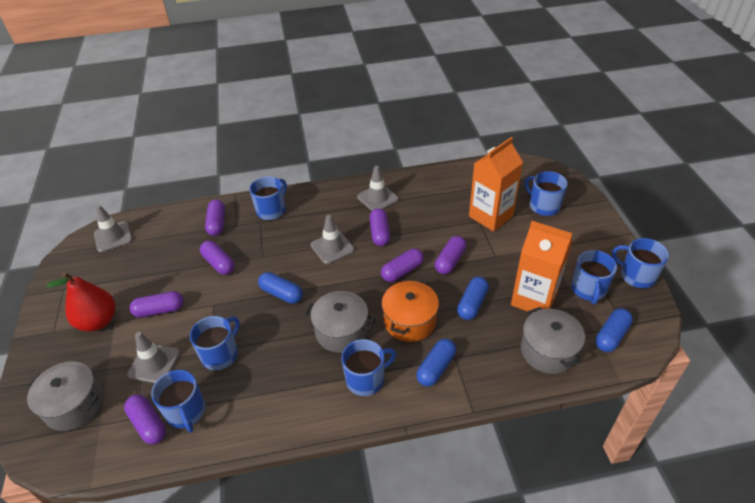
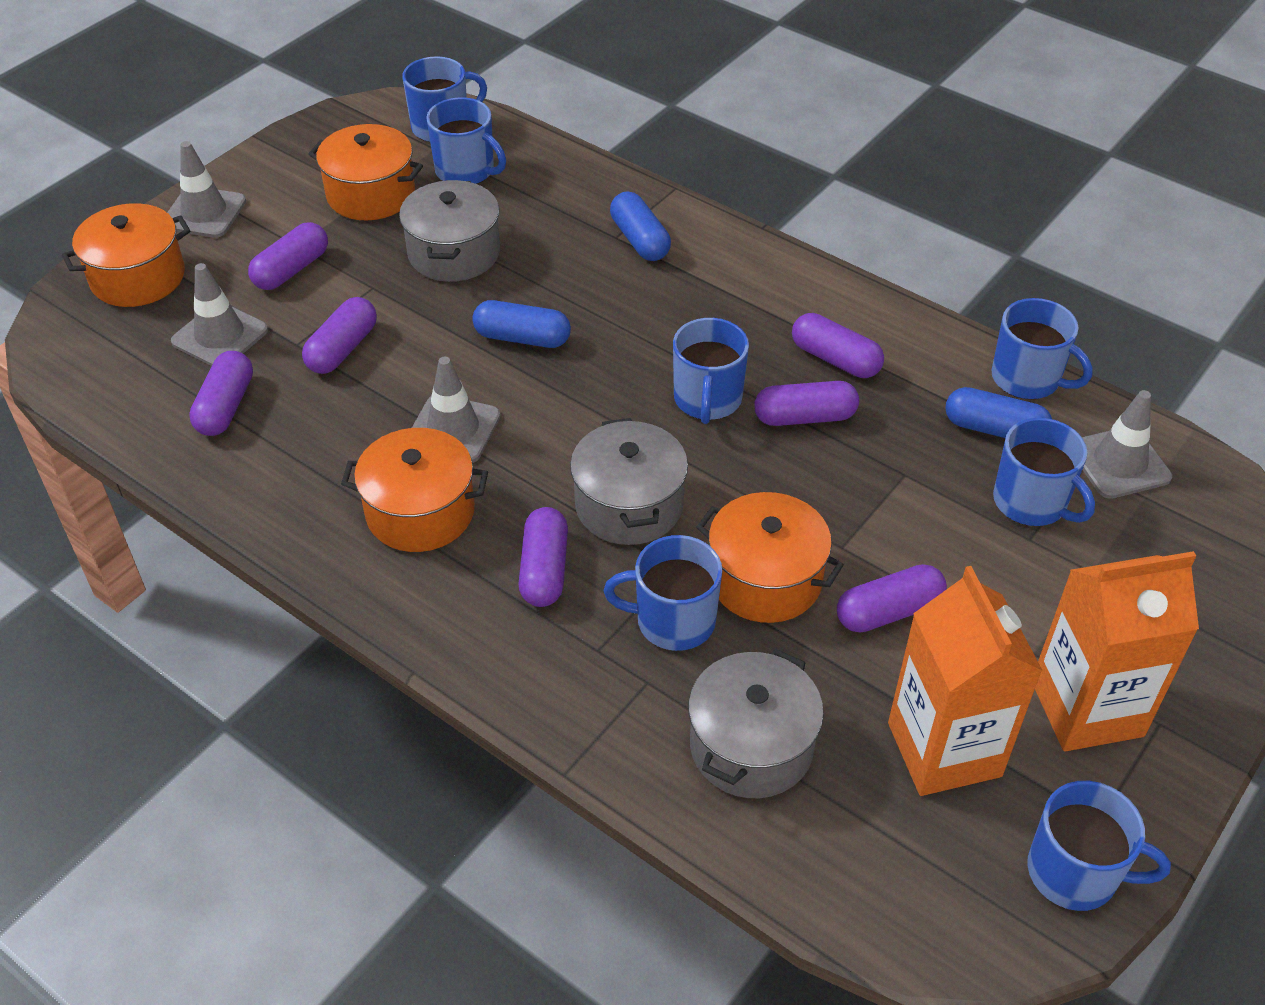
blue capsule: [258,272,303,304] [416,339,456,387] [457,277,489,320] [595,308,633,352] = 4 -> [472,300,571,348] [610,191,671,261] [945,387,1052,438] = 3
orange pot: [382,279,439,342] = 1 -> [62,203,190,307] [308,124,423,220] [341,428,488,552] [696,492,844,623] = 4
red pear: [47,272,115,331] = 1 -> none = 0

